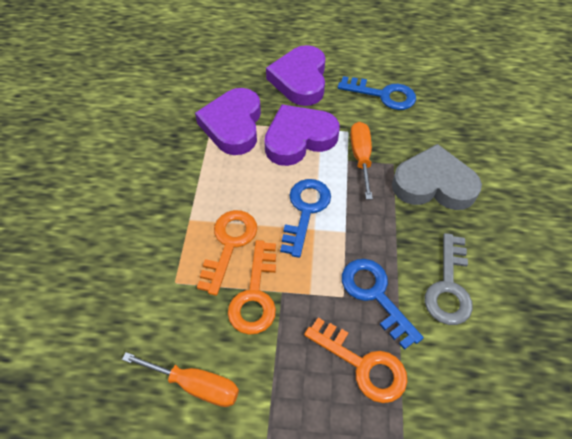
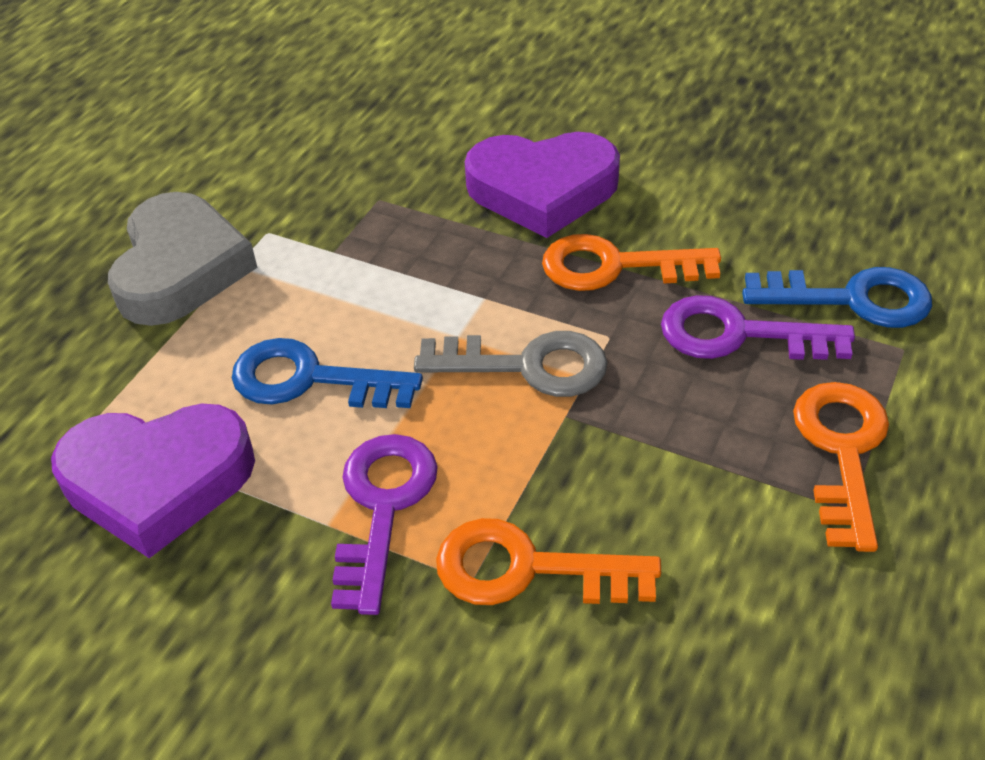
blue key: [280,179,331,258] [338,76,416,110] [342,259,423,350] = 3 -> [232,338,423,408] [742,267,932,328] = 2
orange screwdriver: [122,352,239,407] [350,122,373,199] = 2 -> none = 0
purple heart: [195,88,261,155] [264,104,340,166] [266,45,325,106] = 3 -> [51,403,255,558] [465,132,620,238] = 2
purple key: none = 0 -> [331,434,438,615] [661,295,855,360] = 2

